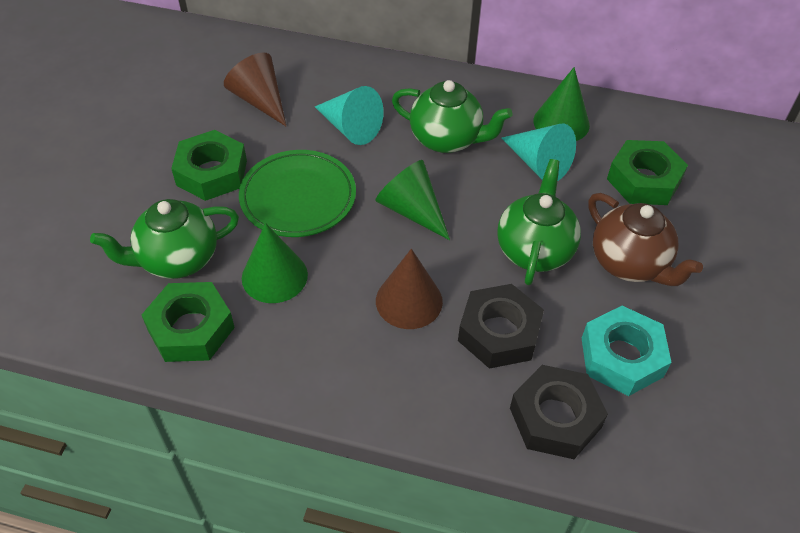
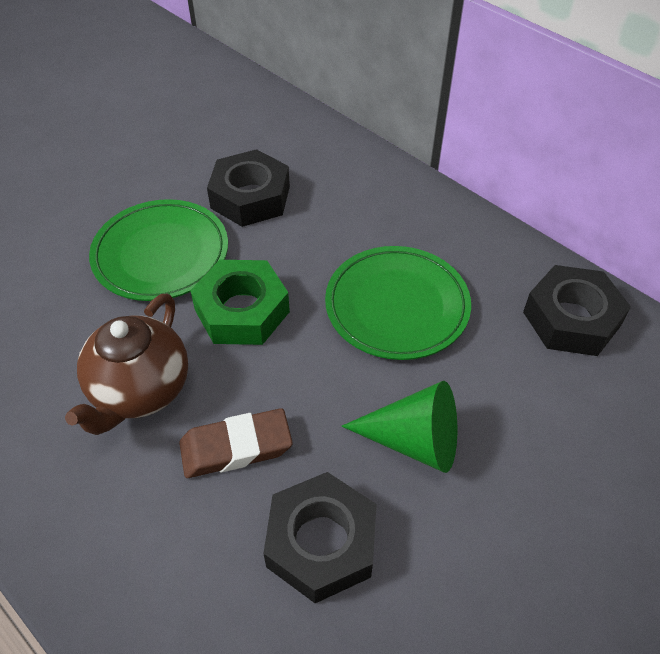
black nut: [458,284,544,369] [510,365,608,459] = 2 -> [207,149,290,227] [263,472,377,603] [523,265,631,356] = 3
brown cone: [224,53,286,126] [376,249,443,329] = 2 -> none = 0
brown eraser: none = 0 -> [179,408,293,478] = 1
green cone: [242,223,308,303] [375,160,450,240] [533,67,590,141] = 3 -> [342,381,457,473] = 1
green nut: [142,282,235,362] [171,130,247,201] [607,140,688,205] = 3 -> [190,260,290,345] = 1
green plate: [239,150,356,237] = 1 -> [89,199,228,301] [325,246,471,360] = 2
green teapot: [90,199,239,279] [392,80,512,153] [497,159,581,285] = 3 -> none = 0
turquoise cone: [315,86,384,145] [502,124,576,181] = 2 -> none = 0
turquoise nut: [582,306,672,396] = 1 -> none = 0

